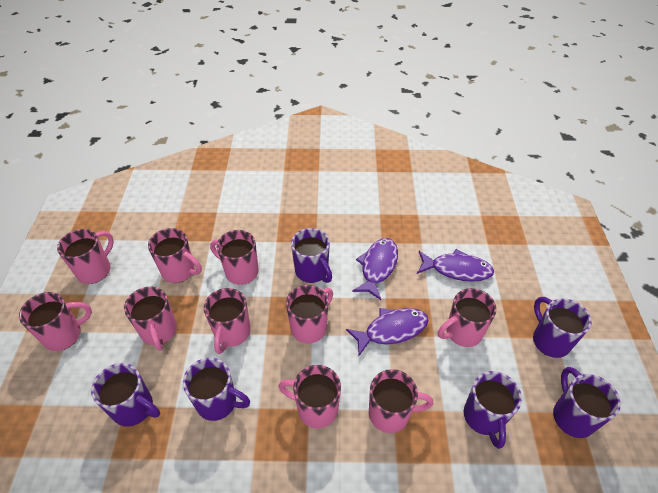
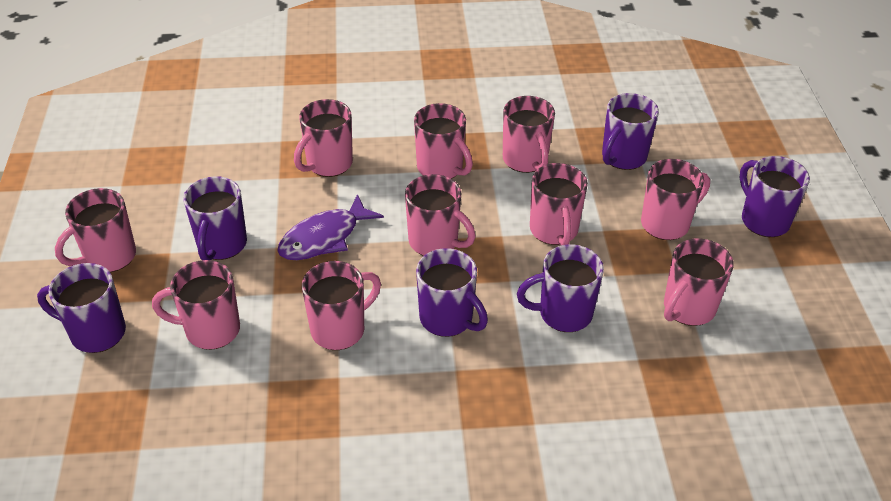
purple fish: [346,308,429,356] [352,238,398,300] [417,249,494,282] = 3 -> [277,194,384,260] = 1

